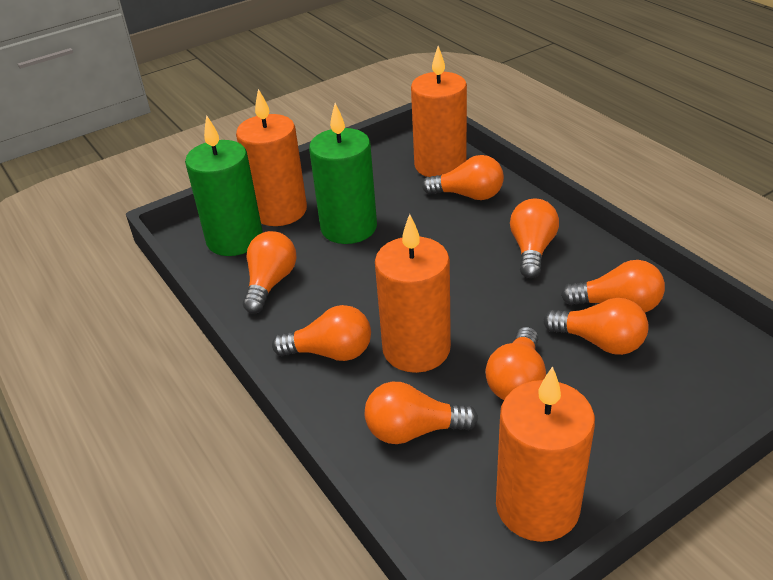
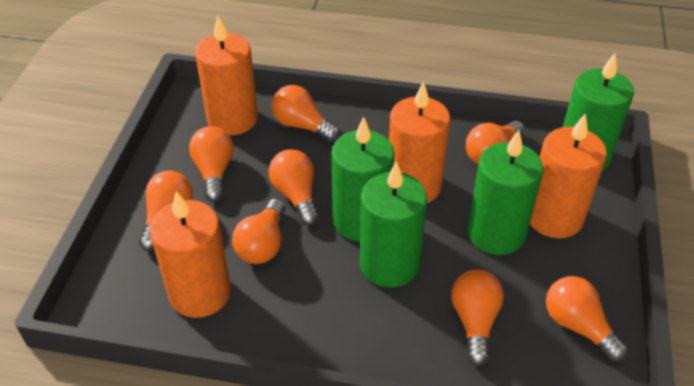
green candle: [185,115,263,256] [309,103,377,244] = 2 -> [331,117,394,242] [360,161,427,287] [467,130,543,255] [563,53,634,171] = 4

